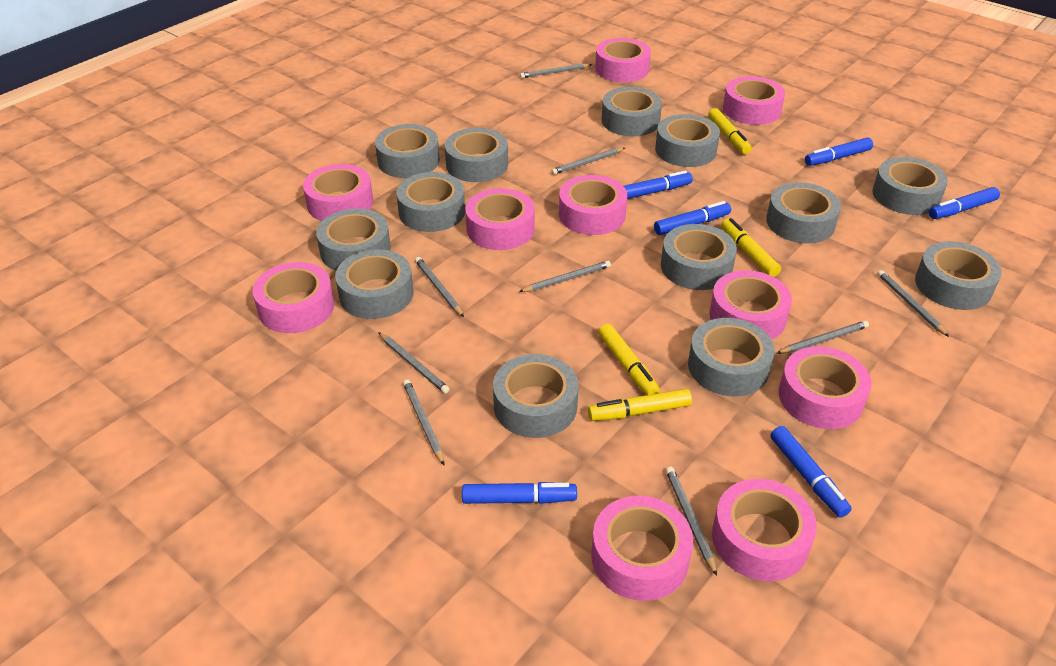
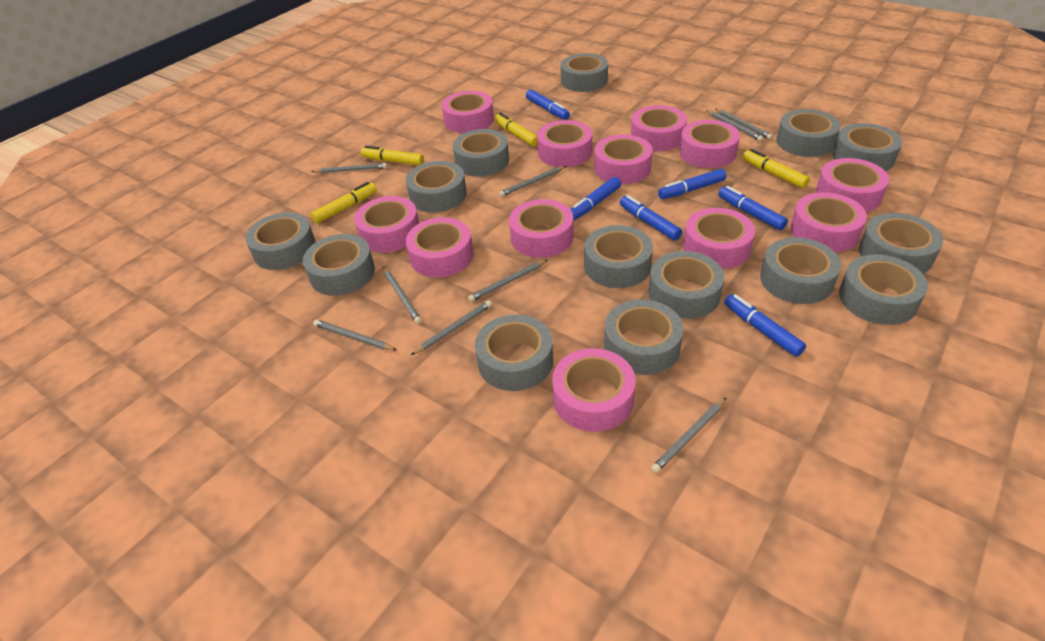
grey tape: [316,208,391,271] [335,249,413,319] [375,124,440,178] [396,172,465,232] [445,128,508,182] [493,354,579,438] [602,87,662,136] [655,114,720,167] [661,224,737,290] [688,318,775,397] [766,182,841,243] [872,157,948,215] [915,241,1002,310] = 13 -> [245,212,316,270] [303,234,375,296] [406,161,467,213] [453,129,509,177] [475,314,553,391] [561,53,608,92] [584,225,653,288] [604,300,684,375] [649,251,724,319] [760,237,841,304] [776,109,840,157] [833,123,902,171] [839,254,928,325] [859,213,943,274] = 14
pink tape: [253,262,334,333] [303,164,373,221] [465,188,535,250] [559,175,627,235] [591,496,693,601] [595,38,651,82] [709,270,792,340] [712,479,817,581] [723,76,785,125] [779,346,872,429] = 10 -> [354,196,419,252] [405,217,474,278] [442,91,494,133] [509,199,574,258] [537,120,592,167] [552,348,636,432] [594,135,653,184] [631,105,687,151] [679,120,740,168] [683,208,755,269] [790,192,867,252] [816,158,889,212] = 12

